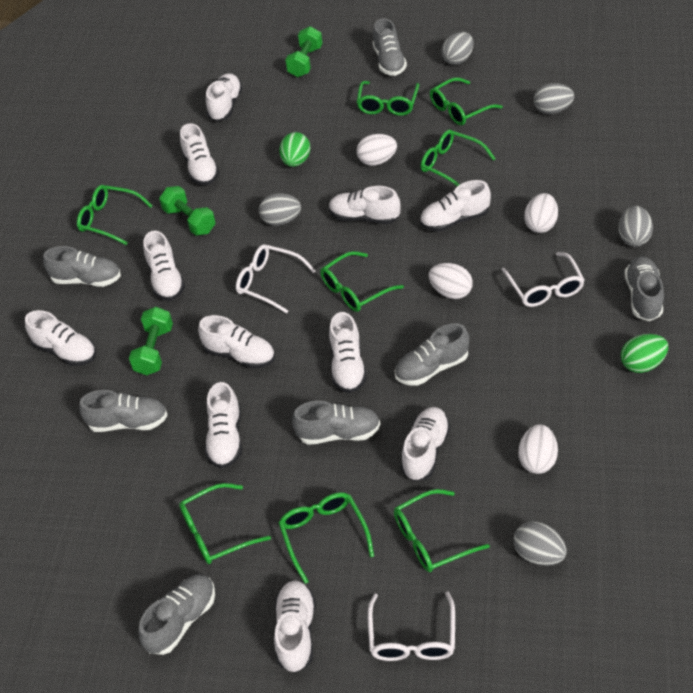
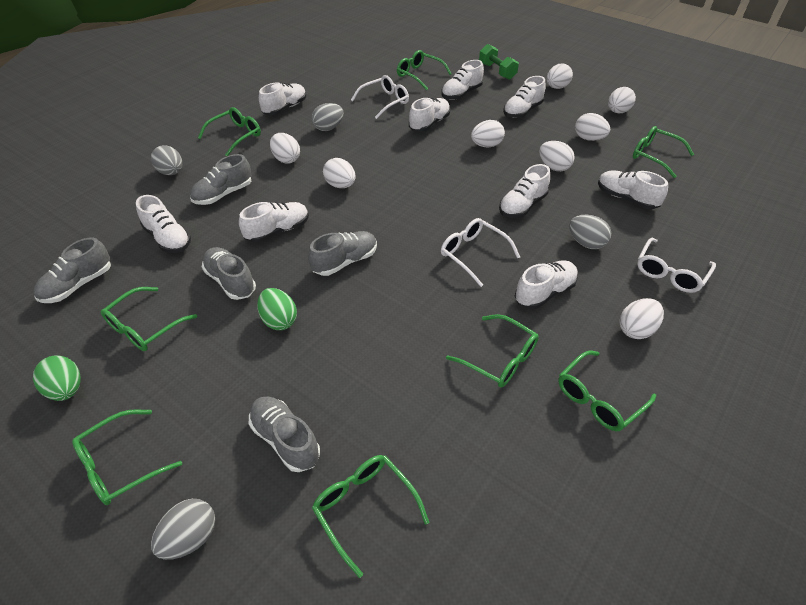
green dumbbell: [129,307,173,375] [159,186,216,236] [285,26,323,77] = 3 -> [479,44,519,80] = 1
grey egg: [259,193,301,226] [441,32,473,65] [514,521,567,566] [534,83,574,114] [618,206,653,247] = 5 -> [151,145,182,175] [151,499,215,560] [312,103,344,131] [569,215,611,249] = 4
grey shoe: [43,246,121,287] [79,390,168,432] [138,574,215,655] [292,401,380,445] [373,18,407,76] [395,323,469,386] [625,257,664,321] = 7 -> [34,237,111,303] [190,154,251,205] [202,247,256,300] [249,397,320,472] [308,231,377,276] = 5
white egg: [356,134,397,166] [429,263,473,299] [518,424,558,474] [524,193,558,233] = 4 -> [270,133,300,164] [323,158,356,188] [471,120,505,147] [539,141,575,171] [547,63,573,89] [575,113,610,141] [608,87,636,113] [619,298,664,339] = 8
white shoe: [25,310,96,366] [143,231,185,301] [180,123,219,185] [198,315,275,369] [205,382,242,468] [206,73,243,121] [274,581,315,673] [329,186,400,224] [329,312,367,393] [401,407,450,481] [420,180,491,232] = 11 -> [136,195,191,253] [239,202,309,243] [259,82,306,115] [409,98,450,132] [441,60,484,100] [499,164,550,218] [503,76,546,118] [515,260,578,309] [598,171,668,209] = 9

